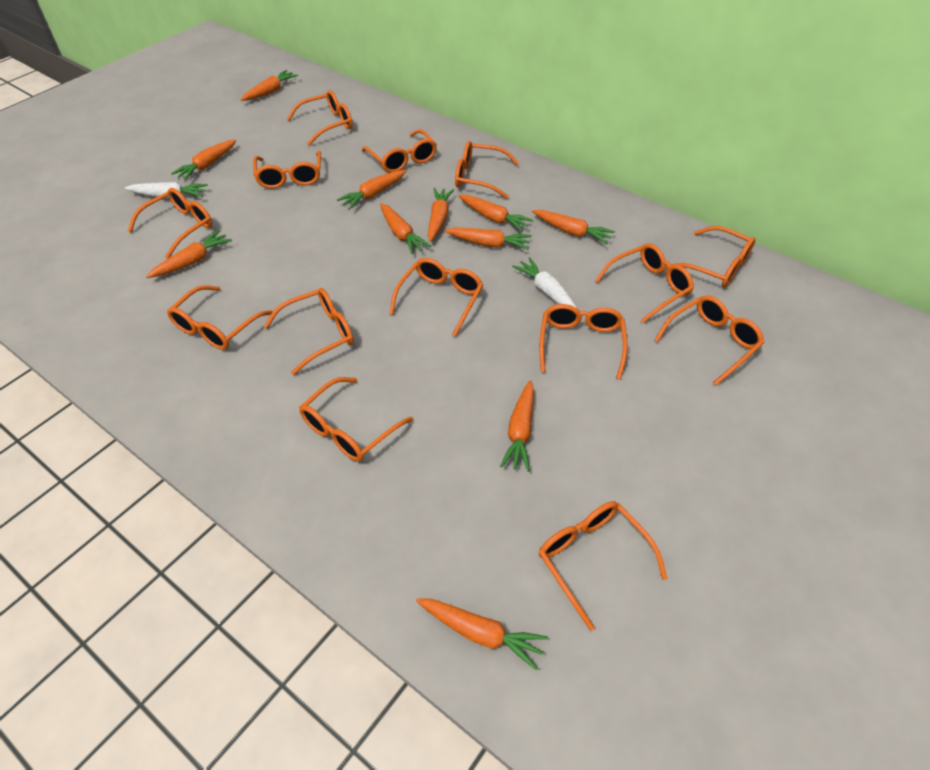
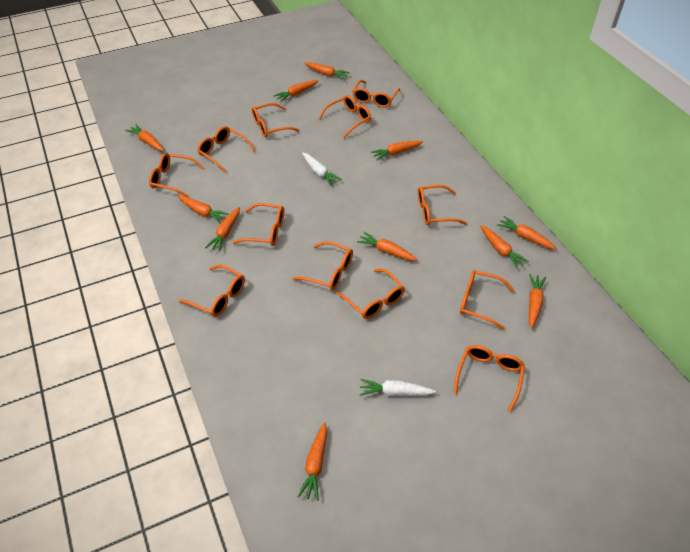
orange glasses: [128,188,212,259] [167,285,273,350] [253,150,321,189] [264,288,354,375] [287,90,353,146] [299,377,413,462] [362,129,437,173] [389,258,483,337] [455,141,520,199] [539,304,627,380] [539,501,668,630] [595,243,694,323] [655,295,765,385] [666,226,755,287] = 14 -> [149,153,204,197] [179,265,245,317] [197,126,255,173] [232,203,284,246] [252,103,300,137] [292,241,353,290] [318,95,371,138] [336,269,405,319] [353,80,400,108] [417,185,467,225] [454,345,525,412] [460,270,515,330] = 12

